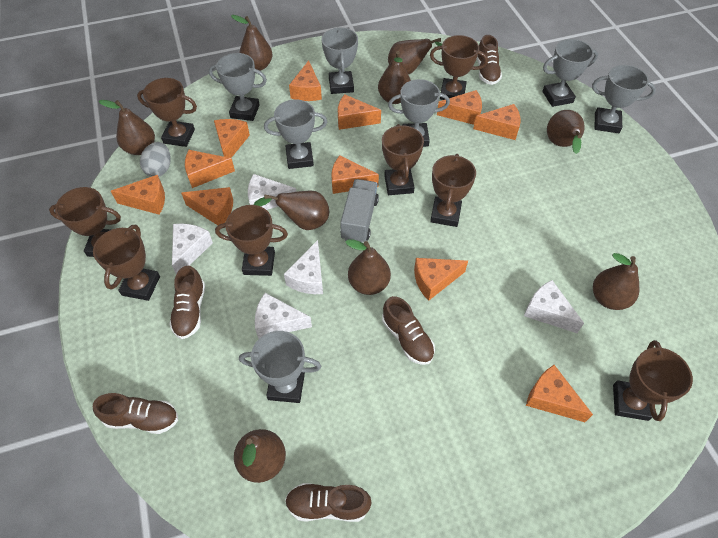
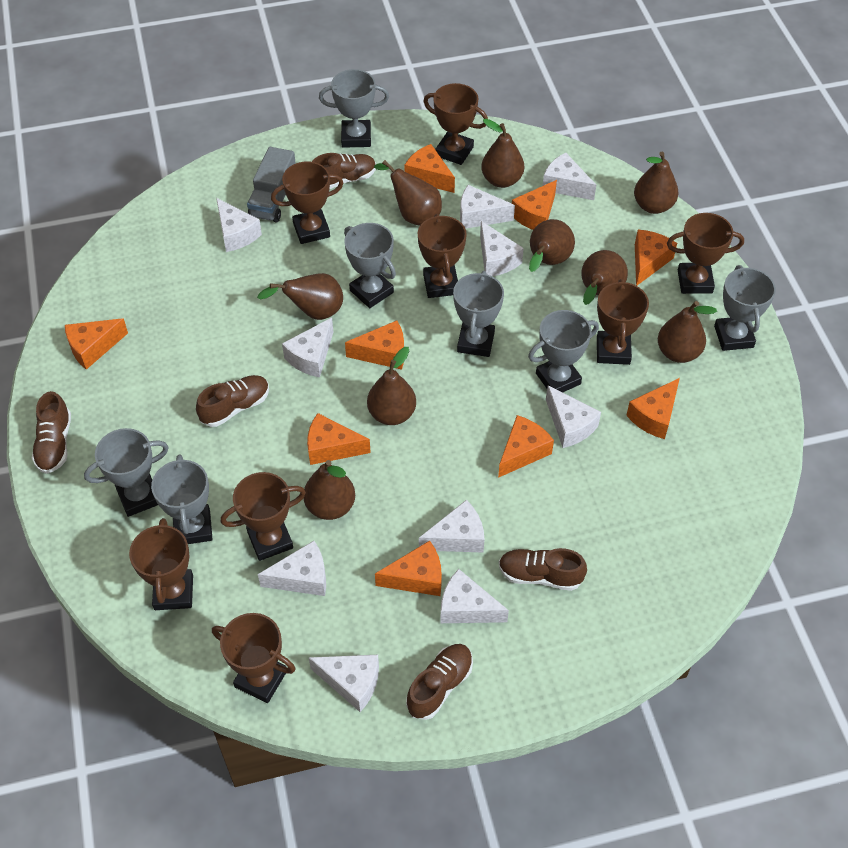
grey egg: [140,142,171,177] = 1 -> none = 0
orange cheese: [111,175,165,215] [181,187,233,225] [185,150,235,188] [214,119,250,158] [289,60,322,101] [331,155,379,194] [338,94,381,130] [414,258,468,301] [437,90,482,125] [473,104,520,140] [526,365,593,422] = 11 -> [65,318,128,370] [307,413,371,465] [345,320,404,370] [375,541,442,596] [405,144,455,193] [498,415,554,478] [512,180,557,230] [626,378,680,439] [635,230,677,286] = 9
white cheese: [172,224,213,274] [248,174,296,210] [255,293,312,339] [284,240,323,294] [524,280,584,333] = 5 -> [216,198,262,252] [258,541,326,596] [282,318,333,377] [308,655,379,712] [419,500,485,552] [440,569,509,623] [460,185,515,229] [480,221,524,276] [543,153,596,200] [546,386,601,448] = 10

